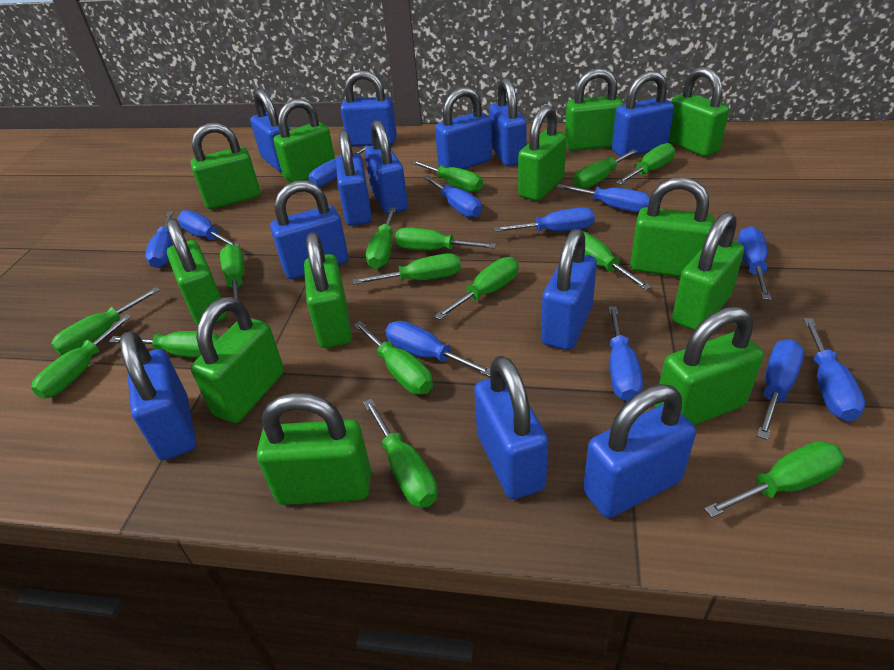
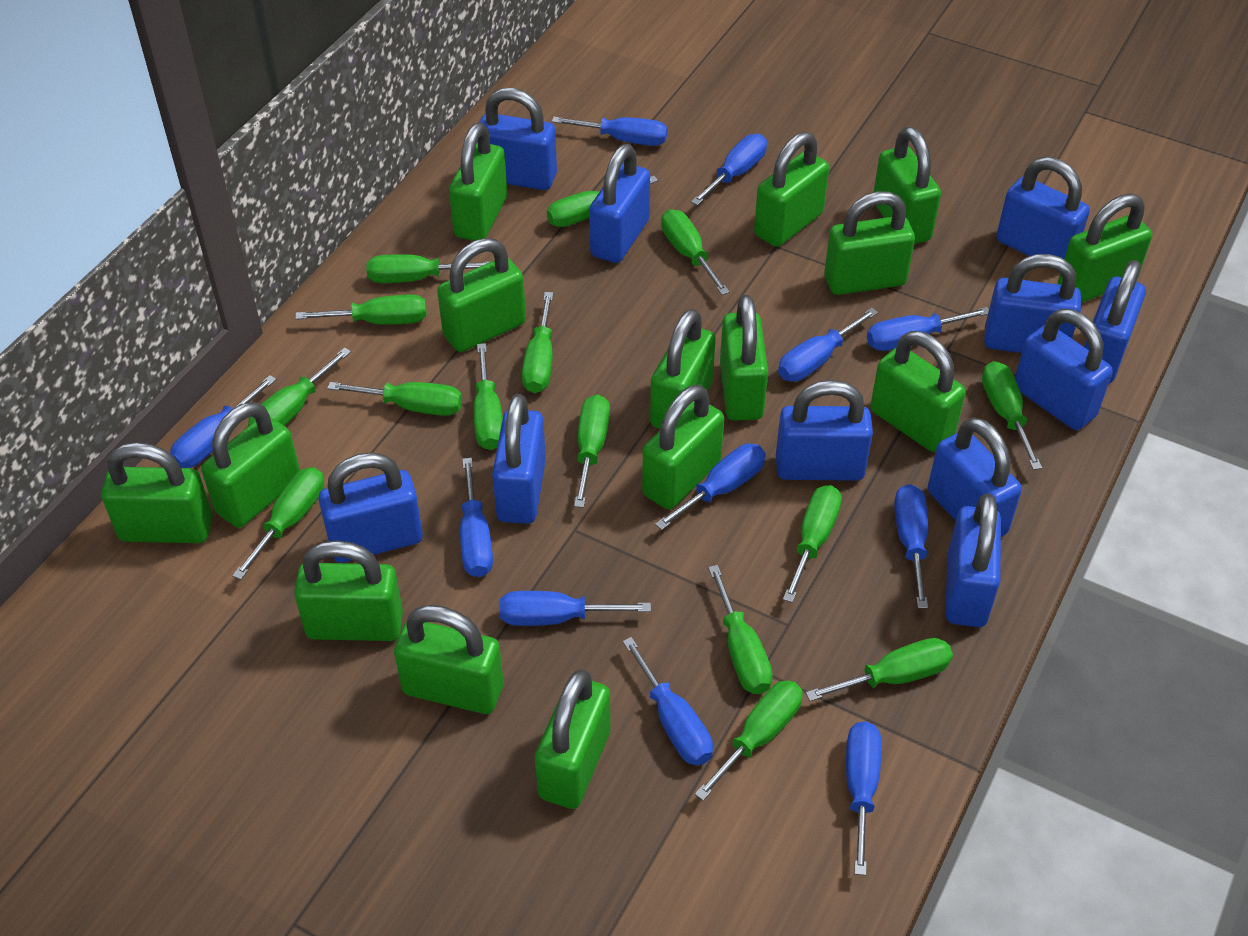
blue padlock: [120,331,196,460] [250,89,290,172] [270,180,349,279] [336,130,372,226] [341,70,397,147] [365,120,408,214] [435,87,492,169] [474,356,548,499] [489,78,527,166] [541,229,597,350] [583,384,696,518] [612,71,674,157] = 12 -> [318,452,423,563] [477,88,557,190] [492,394,546,524] [589,144,650,263] [776,380,873,481] [928,417,1022,537] [945,493,1001,627] [984,254,1081,353] [996,157,1090,259] [1015,309,1113,430] [1084,260,1146,384] = 11
green padlock: [166,218,226,325] [191,123,260,209] [191,297,284,423] [257,393,371,505] [273,98,335,183] [304,232,352,348] [518,105,567,201] [565,68,624,151] [630,177,714,277] [655,307,764,425] [669,67,729,157] [672,212,744,330] = 12 -> [101,442,213,543] [201,402,300,528] [294,540,403,641] [394,605,503,714] [437,238,526,352] [449,123,507,241] [535,670,611,809] [642,385,724,509] [650,309,716,429] [720,295,768,421] [754,132,829,247] [824,191,915,295] [870,331,966,452] [874,127,941,244] [1058,194,1152,303] = 15

